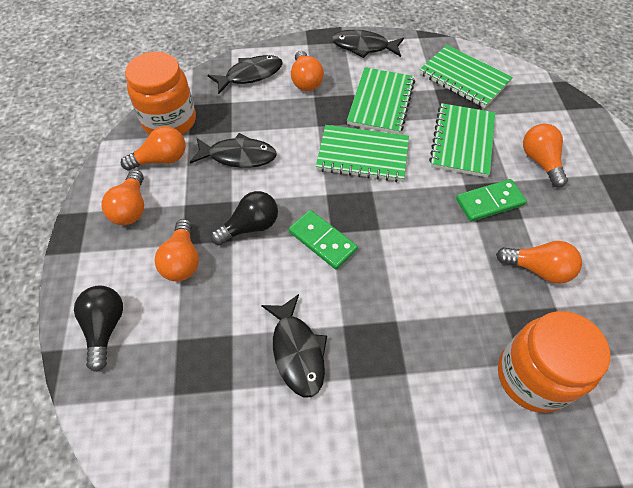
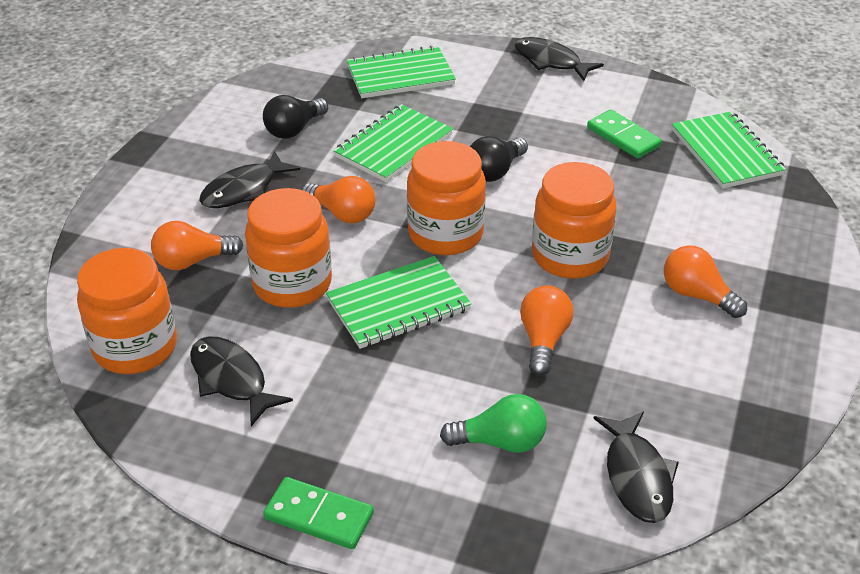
green light bulb: none = 0 -> [440,394,547,453] = 1
orange jar: [125,52,196,135] [498,311,610,413] = 2 -> [77,248,177,374] [245,188,332,308] [407,141,486,255] [532,162,617,279] = 4
orange light bulb: [101,170,144,225] [121,126,186,171] [154,219,199,281] [291,51,324,91] [496,241,582,284] [523,124,568,188] = 6 -> [151,221,243,270] [301,176,375,223] [520,285,573,376] [664,245,747,318] = 4

